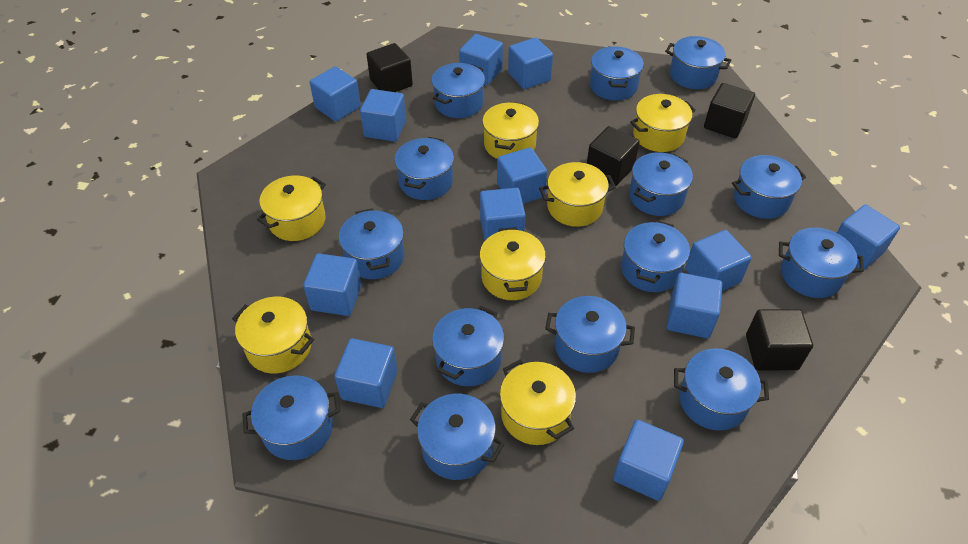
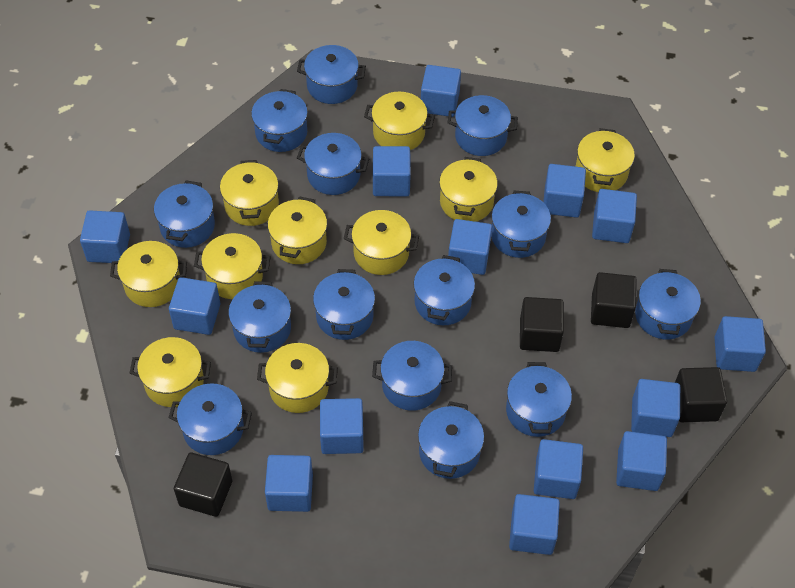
blue cube: [303,253,362,316] [310,66,361,122] [334,338,397,408] [360,89,406,142] [459,34,503,86] [480,188,526,242] [497,147,547,204] [508,37,553,89] [613,420,684,501] [666,273,723,338] [685,230,752,291] [837,205,900,270] = 12 -> [80,210,130,263] [169,277,220,335] [265,455,313,512] [320,398,364,454] [373,146,411,196] [421,65,461,117] [448,219,492,275] [509,494,560,555] [534,439,583,499] [543,164,586,218] [592,189,637,243] [616,431,667,491] [631,379,680,437] [715,316,766,372] = 14
yellow pot: [232,297,314,374] [257,176,326,241] [480,227,546,300] [482,102,539,159] [500,359,576,445] [539,162,616,227] [630,94,696,152] = 7 -> [110,241,187,307] [130,337,211,407] [194,233,271,299] [220,160,279,226] [257,343,338,413] [268,196,327,264] [344,210,419,275] [364,92,435,150] [439,157,498,222] [575,128,635,192] = 10

